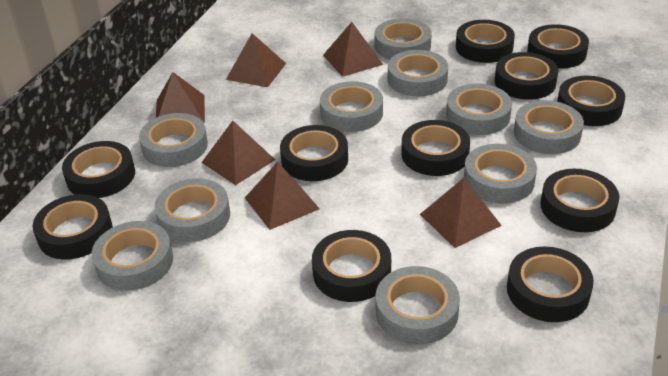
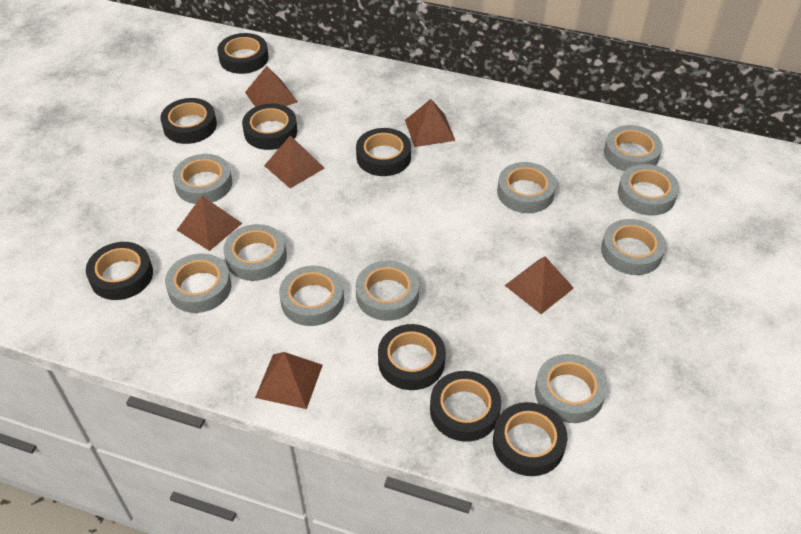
black tape: [32,194,113,260] [62,141,135,198] [280,125,348,181] [312,230,391,302] [401,120,470,176] [456,20,515,63] [495,52,558,100] [507,247,594,322] [527,24,589,69] [540,169,619,232] [557,76,625,126] = 11 -> [86,242,153,300] [160,98,217,144] [218,33,269,74] [242,104,297,150] [356,128,411,176] [378,324,446,390] [430,371,501,442] [493,402,567,476] = 8

